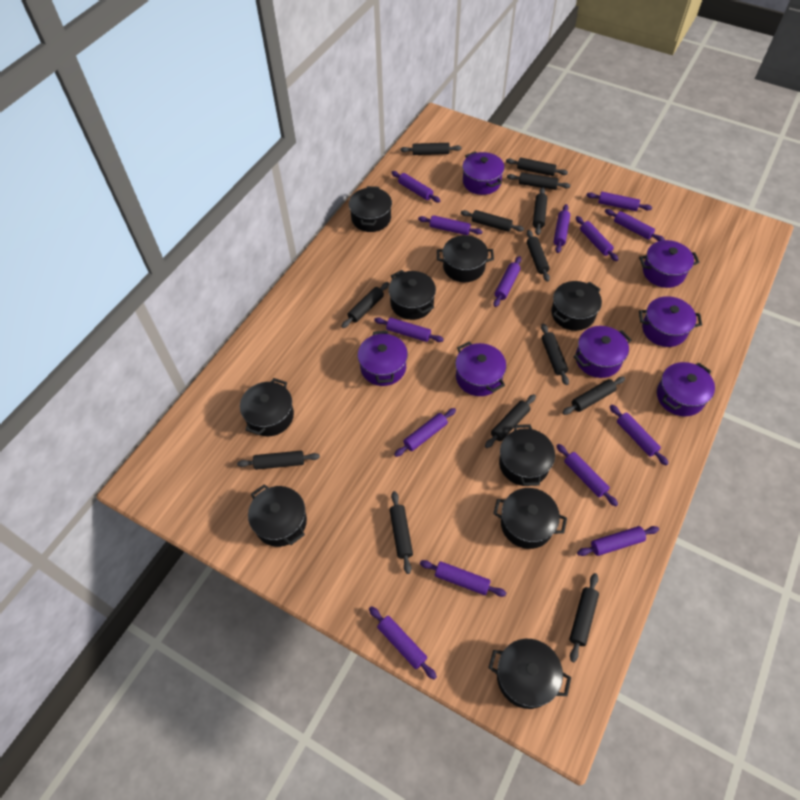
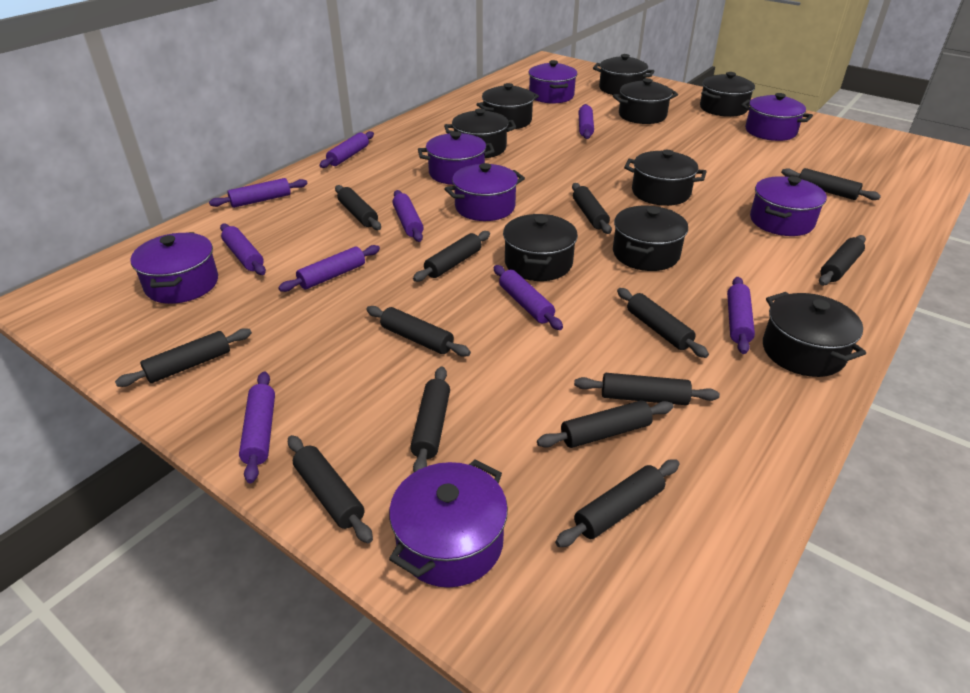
purple rolling pin: [369,606,437,679] [374,317,444,342] [391,171,441,202] [394,408,456,457] [418,215,483,235] [420,560,506,597] [493,256,521,307] [554,204,570,253] [557,444,618,506] [576,216,619,261] [577,526,659,556] [586,192,652,211] [605,209,665,241] [610,405,669,466] = 14 -> [209,178,308,208] [220,223,266,275] [239,371,275,483] [278,245,380,292] [319,131,374,168] [393,190,424,242] [494,265,563,330] [579,104,594,139] [727,277,755,354] = 9

